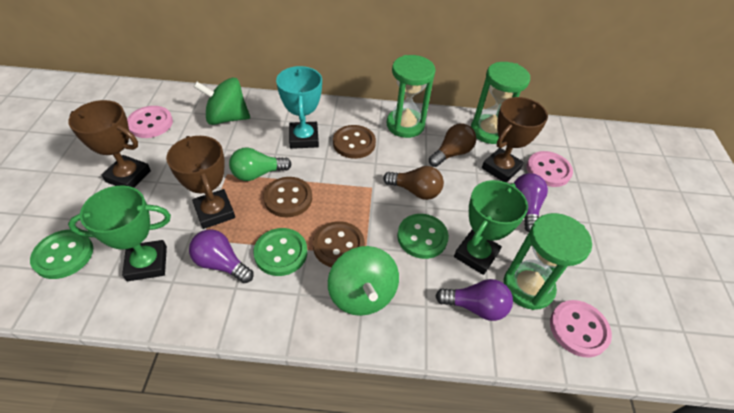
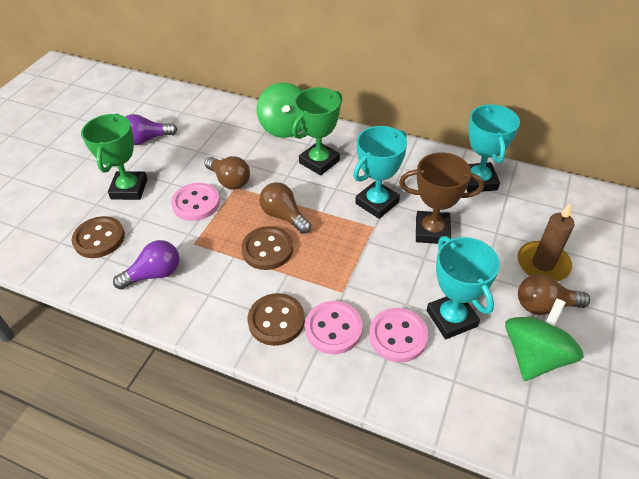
brown candle: none = 0 -> [518,203,574,282] = 1
brown light bulb: [383,166,444,200] [429,124,476,167] = 2 -> [205,156,250,190] [259,182,311,234] [518,274,590,315] = 3
brown trophy: [68,100,151,188] [166,136,235,229] [482,97,548,183] = 3 -> [399,152,484,244] = 1
green button: [30,229,93,279] [253,228,307,276] [397,214,449,259] = 3 -> none = 0
green hourglass: [387,55,435,138] [471,62,530,144] [504,213,592,310] = 3 -> none = 0
green light bulb: [229,148,291,181] = 1 -> none = 0
purple light bulb: [189,230,253,283] [436,279,513,321] [514,173,548,232] = 3 -> [113,240,179,290] [126,114,177,145] = 2
turquoise trophy: [276,66,322,149] = 1 -> [353,126,407,219] [427,236,500,339] [466,104,520,192] = 3

